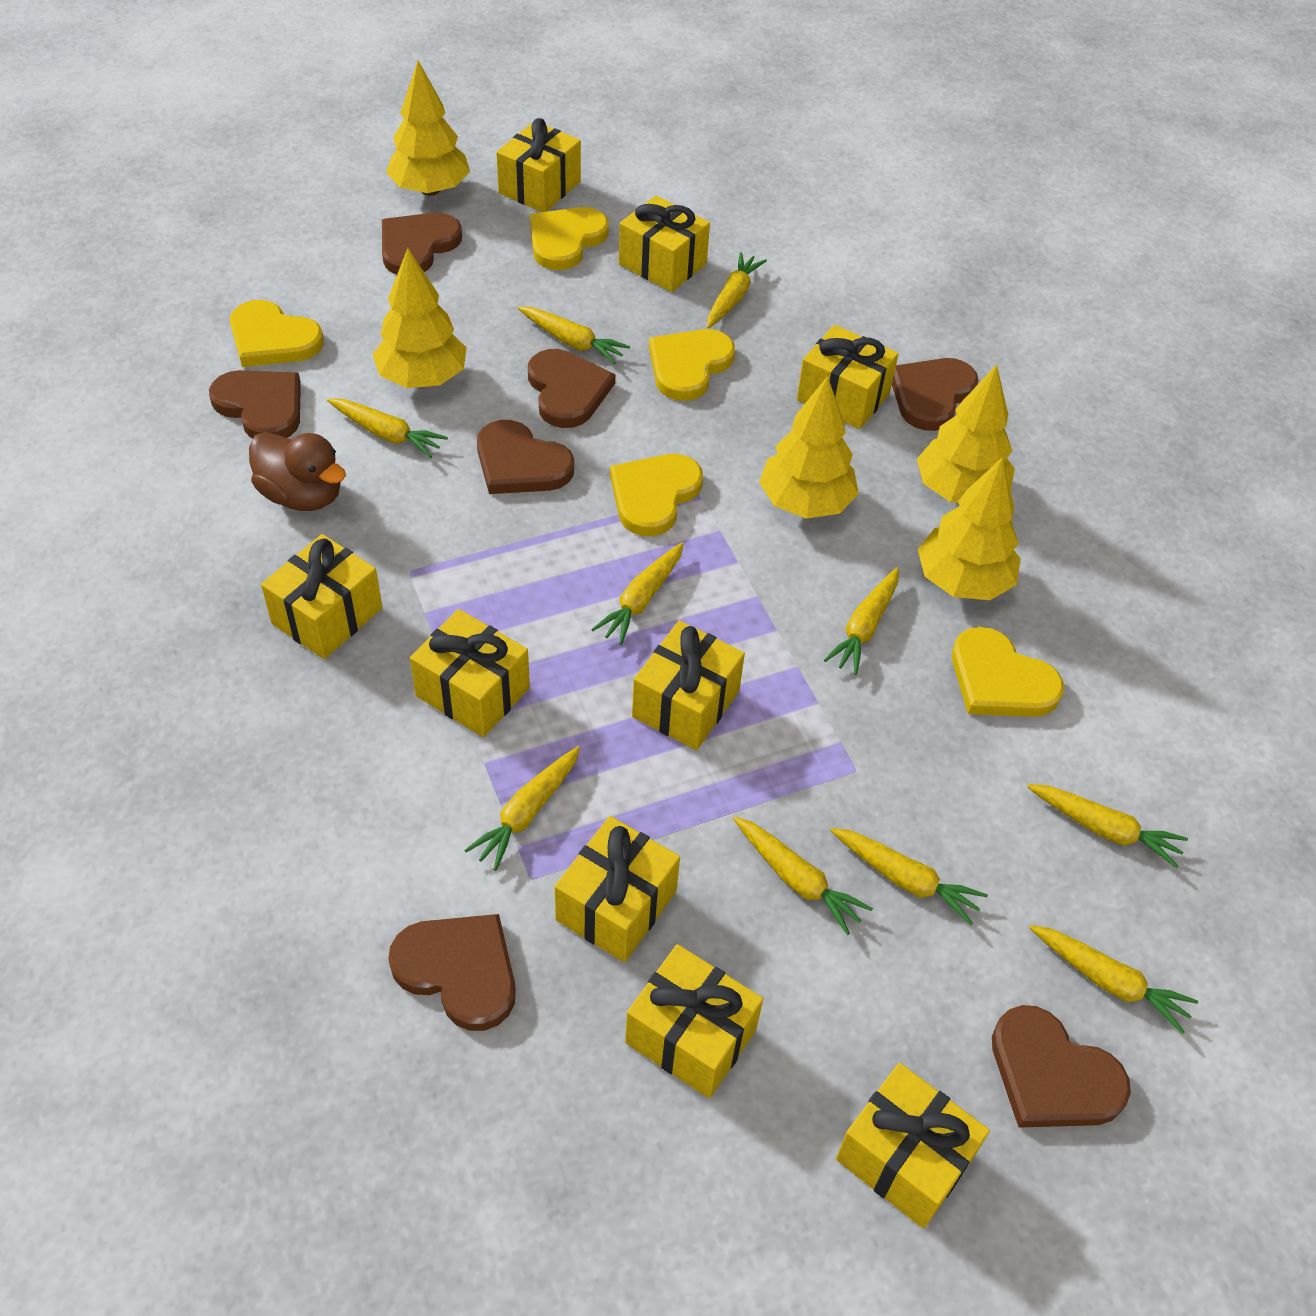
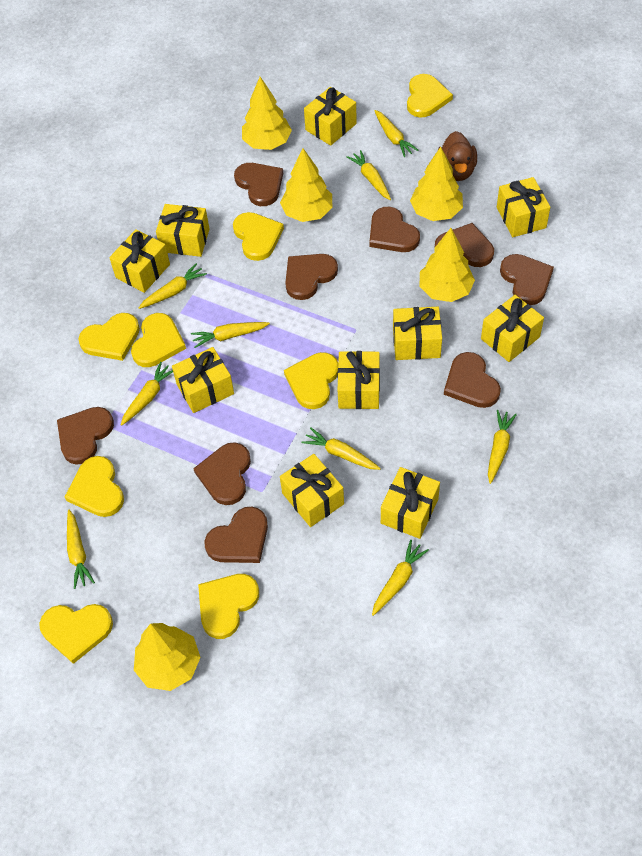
brown heart: [209,370,301,439] [382,213,462,274] [388,914,516,1031] [477,420,574,494] [528,349,615,428] [892,358,978,431] [992,1005,1131,1128] = 7 -> [57,407,114,465] [193,442,251,505] [204,507,268,563] [234,163,283,206] [285,254,338,300] [369,207,420,252] [435,223,494,267] [444,352,501,408] [500,254,554,305] = 9
yellow carrot: [327,398,448,458] [464,746,580,871] [518,306,630,364] [591,543,684,645] [707,252,767,328] [733,816,873,935] [824,568,899,675] [830,828,988,925] [1027,784,1188,869] [1030,925,1198,1034] = 10 -> [67,510,95,589] [121,362,173,426] [139,263,207,309] [191,322,270,348] [301,427,381,470] [347,150,391,200] [372,540,429,616] [374,110,419,157] [488,410,517,484] = 9
yellow gift: [261,534,383,659] [410,609,530,737] [496,118,581,212] [555,816,680,962] [619,196,710,292] [625,944,763,1098] [632,621,745,750] [797,325,898,429] [836,1063,990,1229] = 9 -> [109,229,170,293] [156,204,209,257] [172,347,234,413] [280,454,344,527] [304,87,357,146] [338,351,380,409] [381,467,440,539] [393,307,442,360] [481,295,544,362] [497,177,550,237] = 10
yellow heart: [230,300,324,367] [530,207,609,270] [610,454,703,536] [649,329,735,401] [952,627,1064,717] = 5 -> [39,604,113,664] [65,456,124,517] [78,313,140,361] [131,313,186,367] [198,574,259,639] [233,212,284,261] [284,352,338,409] [407,74,453,118] = 8

